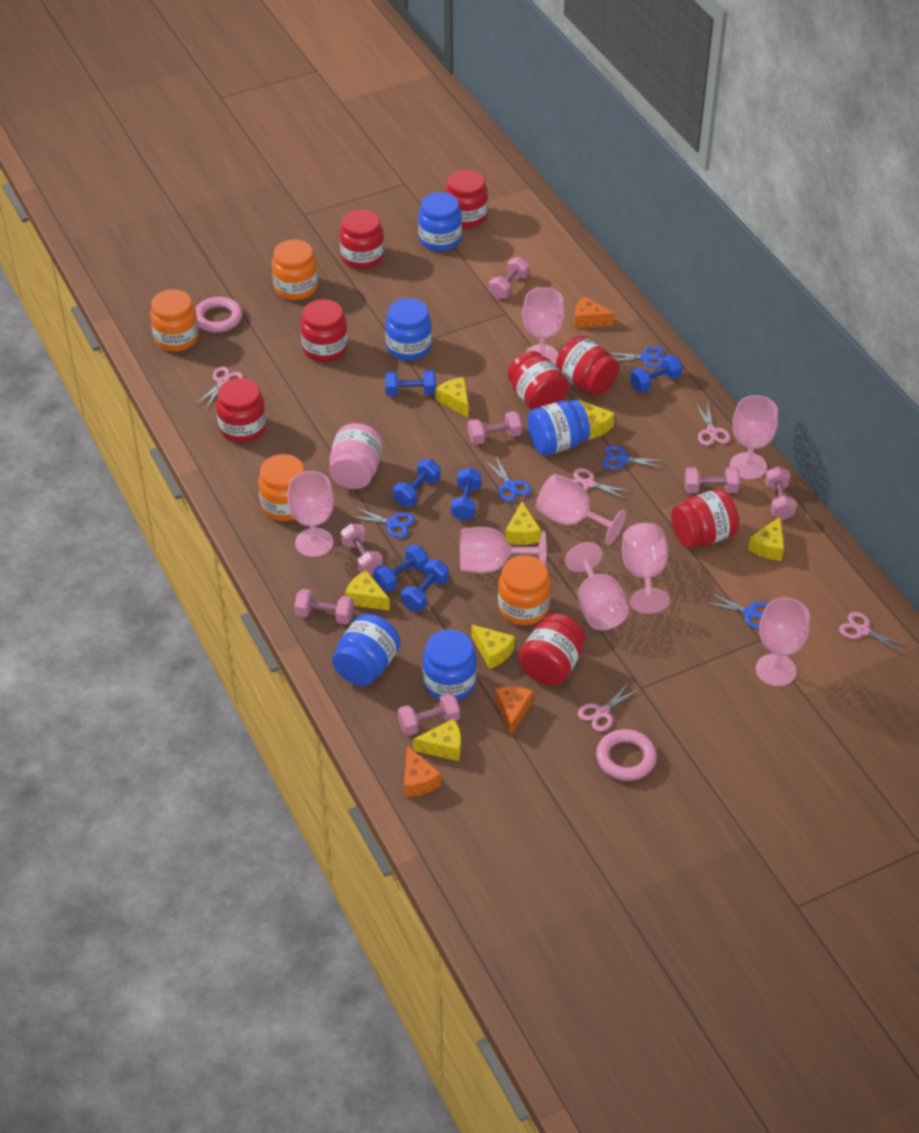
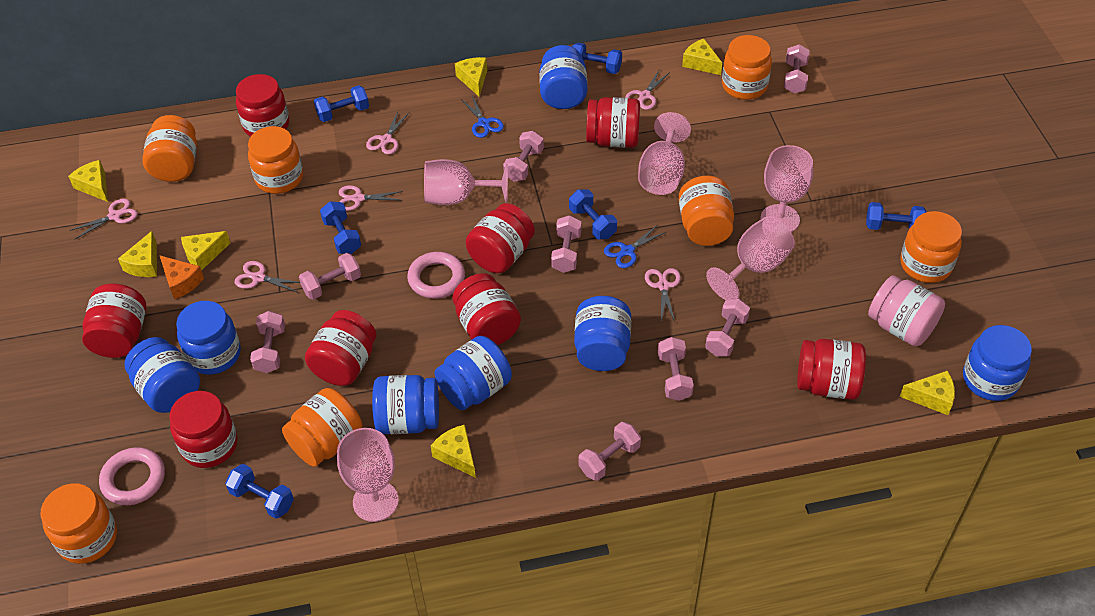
blue jar: [332,614,400,686] [385,298,432,361] [418,192,462,252] [422,629,477,700] [527,400,590,455] = 5 -> [125,337,200,413] [176,301,241,375] [372,375,439,434] [434,336,512,410] [539,45,587,109] [574,296,631,371] [963,325,1032,401] = 7
blue scissors: [349,507,415,538] [484,455,531,501] [602,445,666,469] [610,346,664,368] [704,593,768,629] = 5 -> [461,96,504,138] [604,225,666,268] = 2
orange cheese: [404,746,441,797] [495,687,533,736] [574,296,614,328] = 3 -> [159,255,204,299] = 1
orange jar: [150,289,199,352] [258,454,305,521] [272,239,318,300] [498,555,551,625] = 4 -> [41,483,117,564] [142,115,197,182] [248,126,303,194] [282,388,363,467] [678,176,734,246] [722,35,772,100] [900,211,962,283] = 7
pink dumbbell: [294,589,354,624] [340,523,383,575] [398,693,460,736] [468,411,522,445] [489,257,529,299] [684,467,740,493] [765,466,797,520] = 7 -> [250,311,285,373] [299,253,361,300] [503,131,544,181] [551,215,581,273] [578,422,641,481] [658,337,694,401] [705,299,750,356] [784,44,809,94] = 8
pink goblet: [287,471,334,557] [460,527,546,573] [522,287,565,365] [536,474,626,545] [565,542,629,630] [622,523,670,614] [730,395,778,480] [756,597,810,686] = 8 -> [337,428,399,522] [424,159,508,205] [638,112,691,195] [706,217,795,300] [761,145,813,232] = 5
pink scissors: [196,367,243,409] [572,468,632,500] [578,681,639,732] [696,403,730,446] [839,612,908,655] = 5 -> [69,199,137,239] [235,261,300,293] [339,185,403,211] [366,111,409,155] [625,70,669,110] [645,268,681,322] = 6

